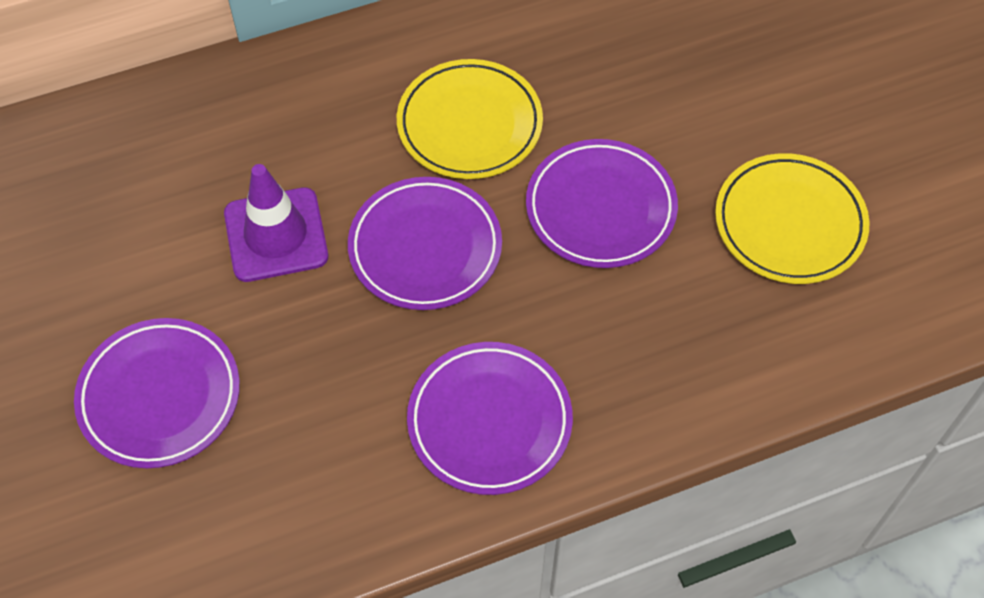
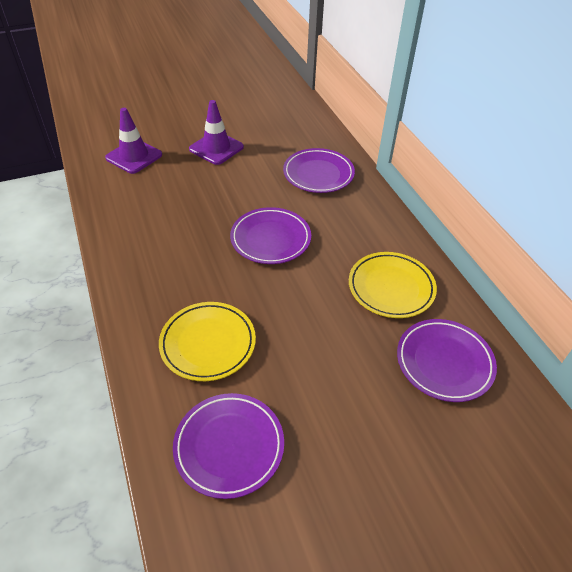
purple traffic cone: [224,164,328,282] = 1 -> [105,108,162,174] [189,100,244,165] = 2

